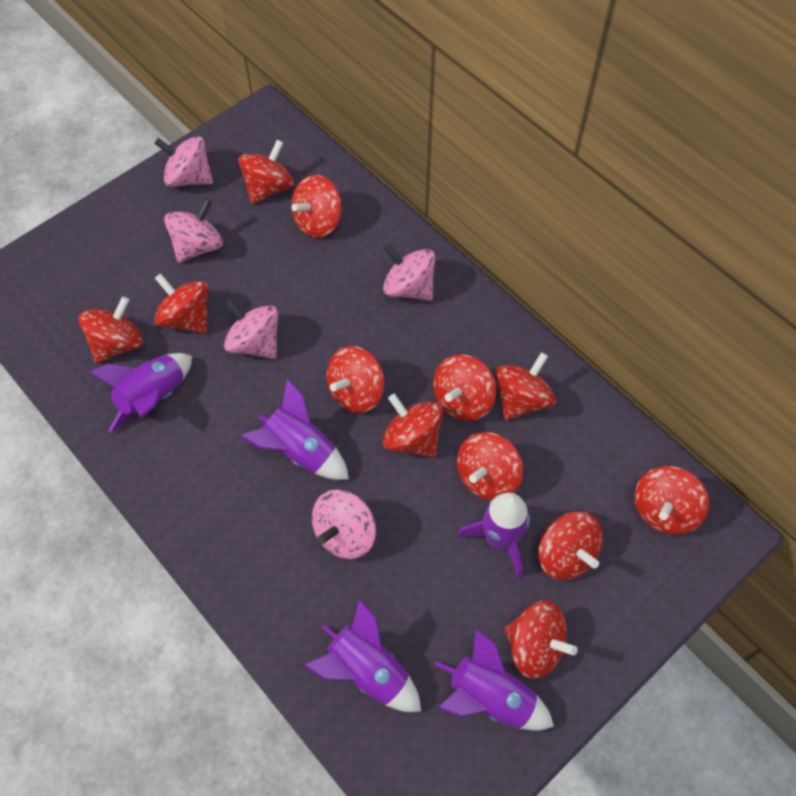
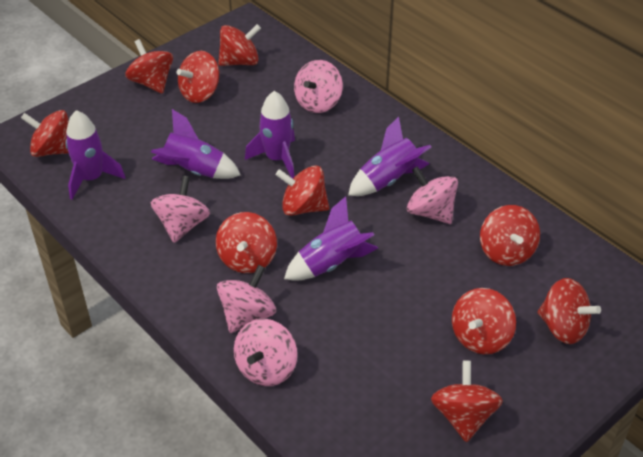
red spinning top: [79,296,143,363] [154,273,208,334] [238,140,294,204] [291,175,342,238] [327,346,385,413] [383,394,443,458] [433,355,496,421] [457,432,523,500] [495,352,556,420] [505,601,578,679] [538,511,603,580] [634,466,709,535] = 12 -> [21,110,69,157] [125,39,173,94] [177,51,219,103] [216,212,277,273] [218,24,261,66] [276,166,329,216] [431,361,503,442] [452,288,516,354] [480,205,540,266] [537,278,601,344] = 10

